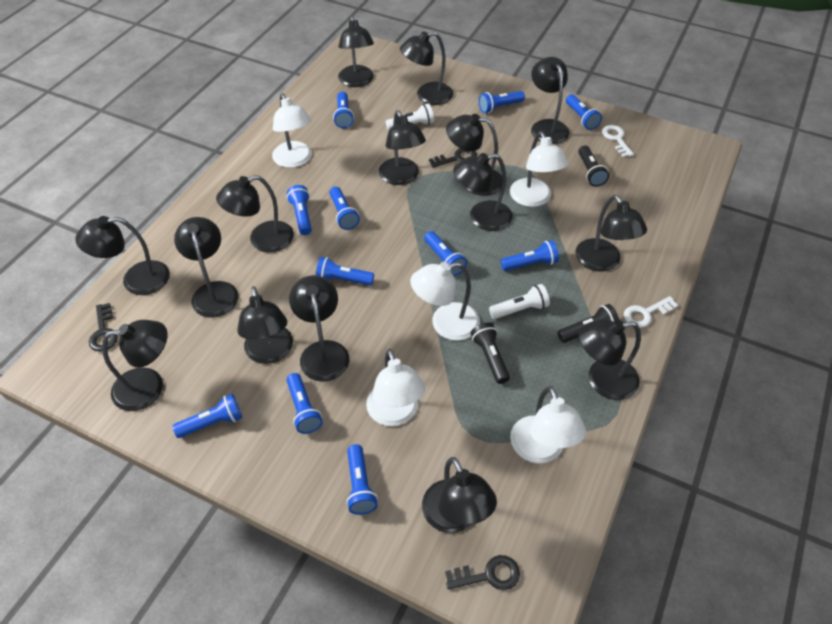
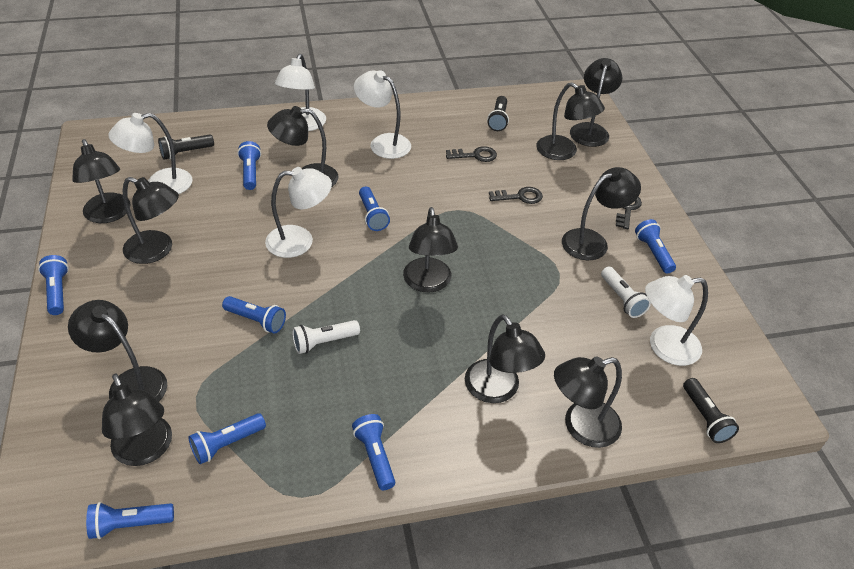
black lamp: [75,216,170,295] [102,320,168,411] [174,217,238,318] [216,175,294,253] [237,286,293,364] [289,275,349,382] [338,16,374,87] [379,110,426,185] [400,31,453,105] [422,457,497,533] [446,114,502,196] [453,153,512,231] [531,57,570,144] [576,195,647,271] [578,319,641,400] = 15 -> [68,300,167,402] [72,139,131,223] [102,374,172,466] [123,177,179,264] [267,106,339,187] [403,207,458,292] [465,314,545,403] [536,82,605,160] [554,356,622,448] [562,167,641,260] [570,58,623,147] = 11
blue flashlight: [172,394,242,438] [287,185,312,235] [287,373,323,434] [316,257,374,285] [329,187,360,230] [333,92,354,128] [346,444,378,515] [424,231,467,276] [479,91,525,113] [501,240,559,271] [566,94,602,130] = 11 -> [38,255,69,315] [86,502,174,539] [188,413,266,464] [222,296,286,333] [237,141,261,190] [352,414,395,490] [359,187,390,231] [635,219,676,274] = 8
white key: [602,125,634,157] [624,296,678,328] = 2 -> none = 0

